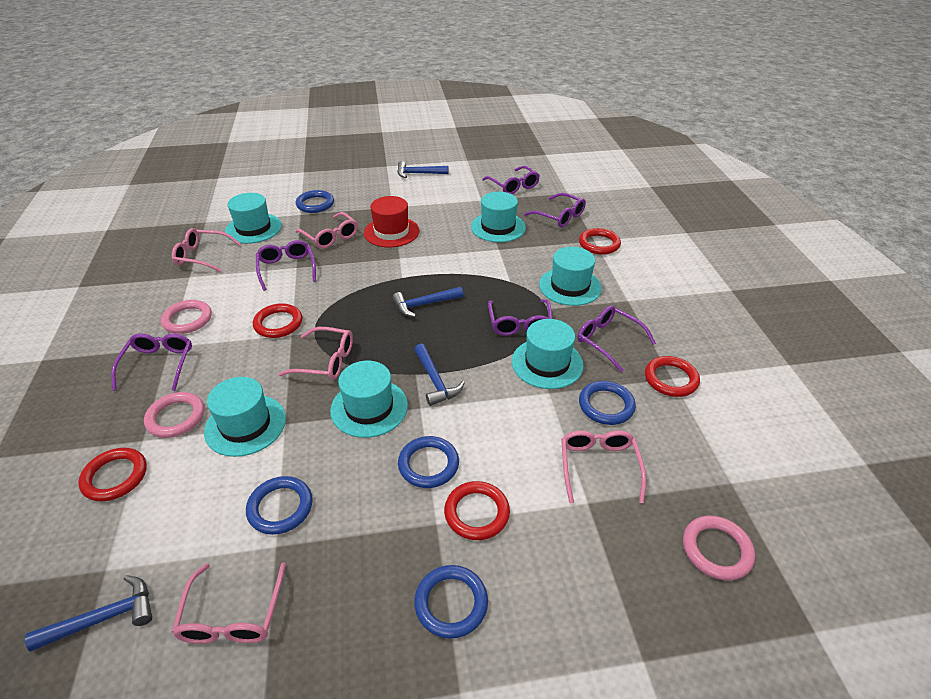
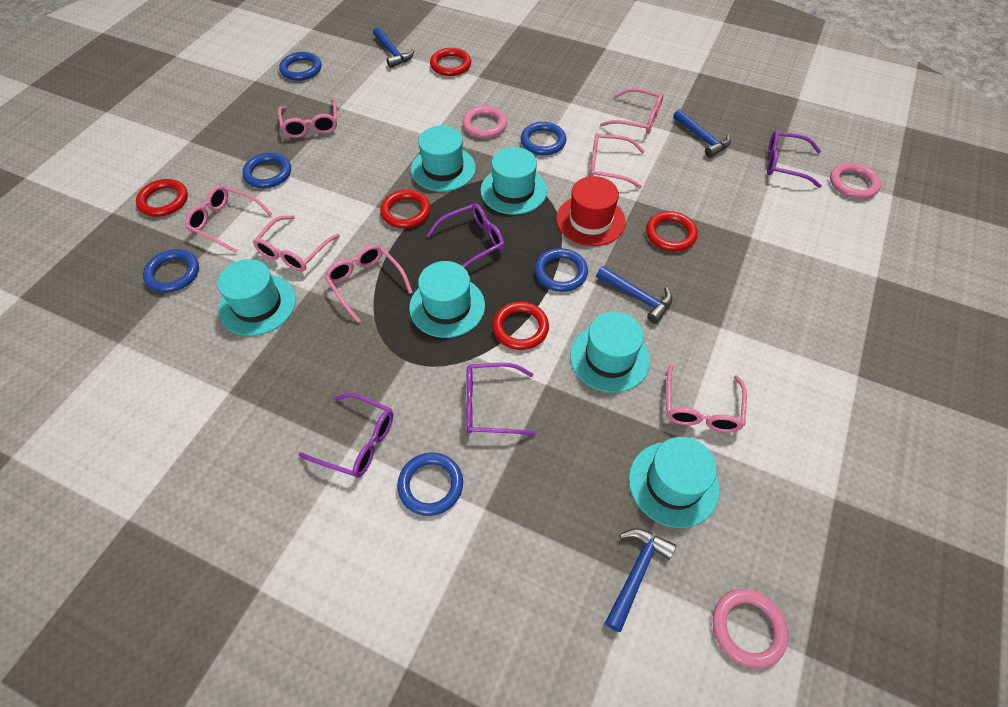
blue ring: [246,476,313,535] [296,190,334,213] [398,436,459,488] [414,565,488,639] [579,381,636,425] = 5 -> [143,249,199,293] [242,153,291,188] [279,52,321,81] [397,452,463,516] [521,122,566,155] [535,248,588,292] = 6
pink glasses: [172,228,241,272] [172,562,286,644] [278,327,353,380] [295,212,358,249] [561,430,646,503] = 5 -> [185,185,272,253] [253,216,340,272] [278,99,337,138] [325,245,413,323] [589,133,645,189] [600,88,663,134] [666,364,747,433] = 7
purple glasses: [111,333,192,391] [256,240,316,291] [482,166,540,194] [488,299,552,336] [524,193,586,227] [577,305,656,372] = 6 -> [299,393,393,478] [426,203,504,268] [466,363,537,436] [767,130,822,188] = 4

